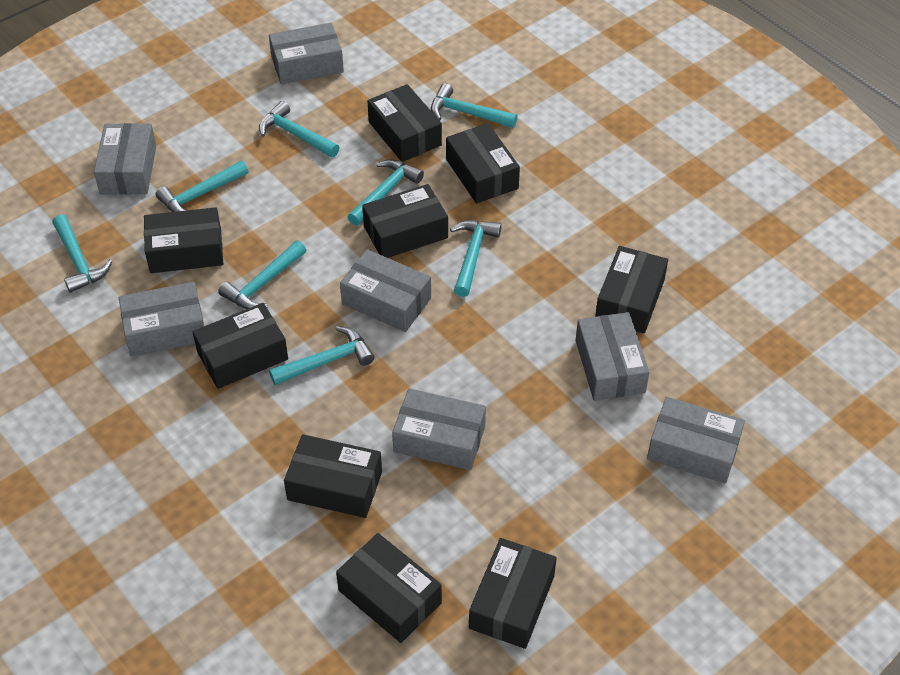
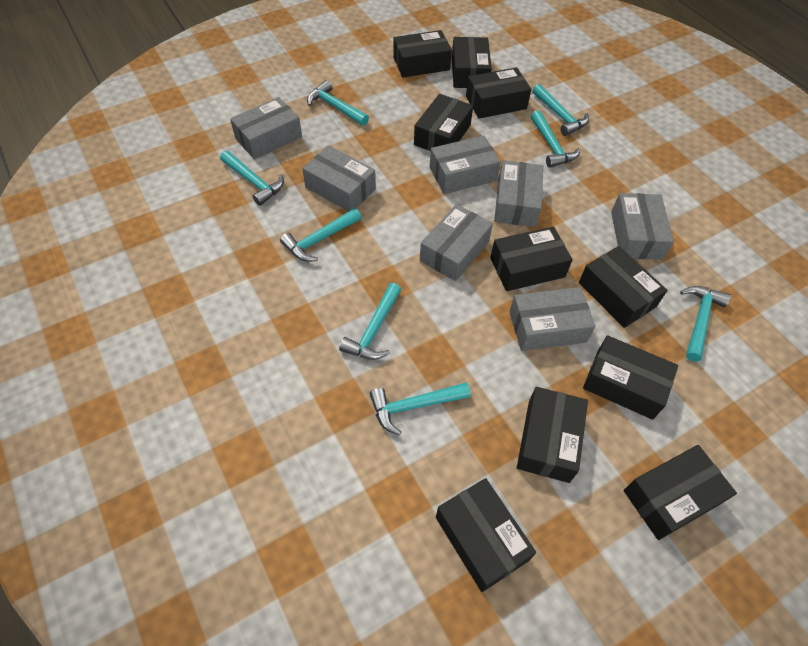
black box: [144,207,223,273] [193,303,288,389] [284,434,382,518] [336,533,442,643] [362,184,448,258] [368,84,442,162] [446,123,520,203] [469,538,557,649] [595,246,668,333] = 9 -> [393,30,452,78] [414,94,473,151] [436,478,536,592] [452,37,492,88] [466,67,531,119] [490,227,572,291] [517,387,588,483] [579,246,667,328] [583,335,678,420] [624,445,737,540] = 10

